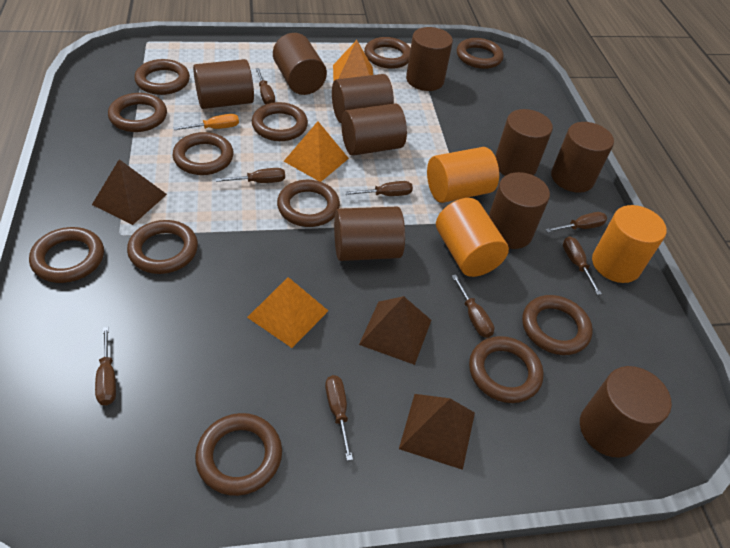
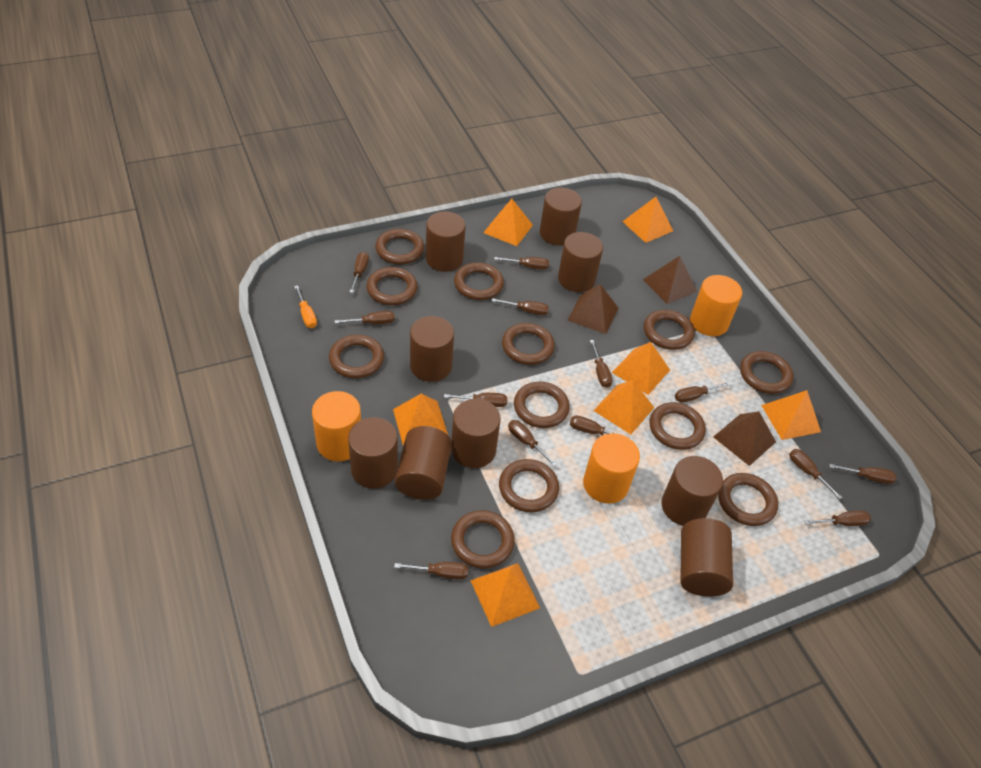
brown cylinder: [193,59,254,109] [273,33,327,95] [332,74,394,123] [334,207,405,261] [341,103,407,156] [406,27,453,91] [489,172,550,249] [495,109,553,176] [551,122,614,193] [580,366,672,458] = 10 -> [348,417,398,489] [395,426,452,500] [410,316,454,382] [426,211,466,272] [451,399,501,468] [540,188,582,246] [558,232,603,292] [661,456,723,526] [680,518,733,597] = 9
brown screwdriver: [95,327,116,405] [215,168,285,183] [256,68,275,104] [325,375,353,461] [345,181,413,196] [452,274,494,338] [545,212,607,233] [563,236,602,295] = 8 -> [334,311,395,324] [350,252,369,293] [394,562,468,579] [444,393,507,407] [492,298,549,315] [494,257,549,270] [508,420,557,466] [570,415,633,441] [590,340,613,388] [675,382,731,403] [789,449,843,499] [804,510,871,526] [829,464,897,484] = 13
orange pyramid: [247,277,328,348] [284,121,349,182] [333,40,373,82] = 3 -> [393,394,448,446] [470,563,540,627] [483,199,533,246] [593,380,654,434] [612,342,670,395] [622,197,673,243] [761,390,821,440] = 7

